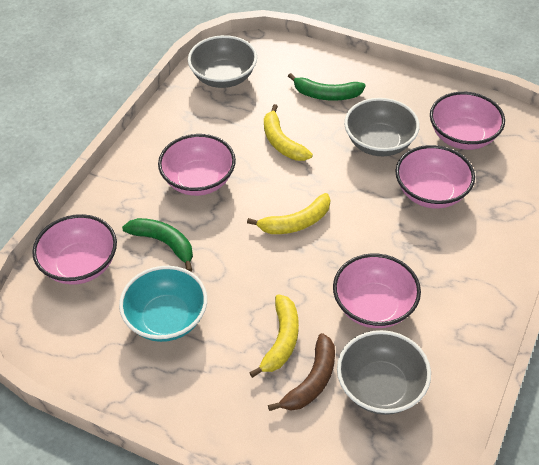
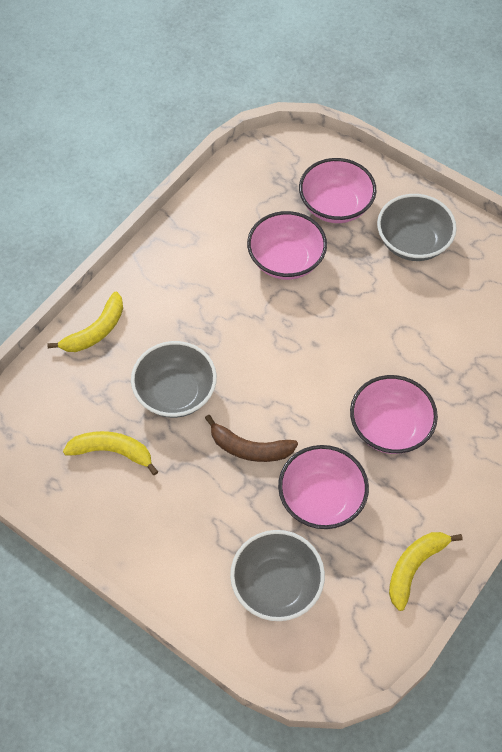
green banana: [122,218,193,272] [288,73,366,101] = 2 -> none = 0
pink bowl: [32,214,117,285] [158,134,236,196] [333,254,421,328] [396,145,475,208] [430,92,505,150] = 5 -> [247,211,327,280] [278,445,369,529] [299,158,376,223] [350,375,438,454] = 4
turquoise bowl: [119,266,207,342] = 1 -> none = 0

